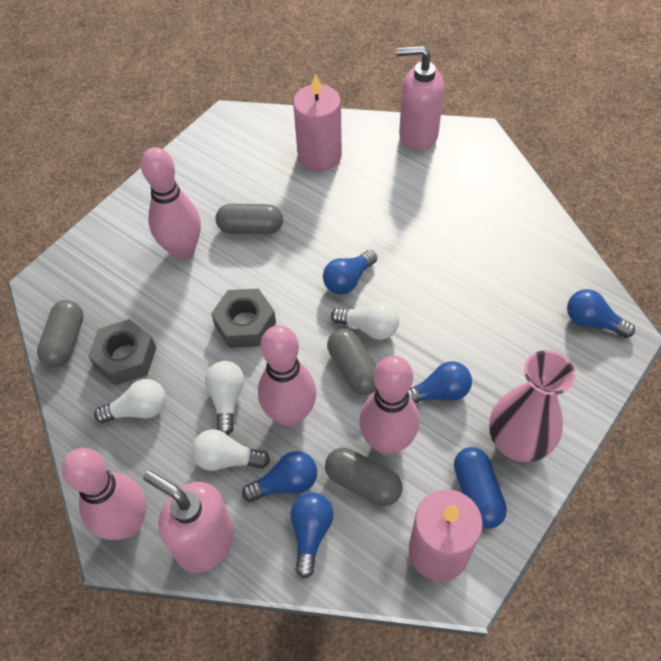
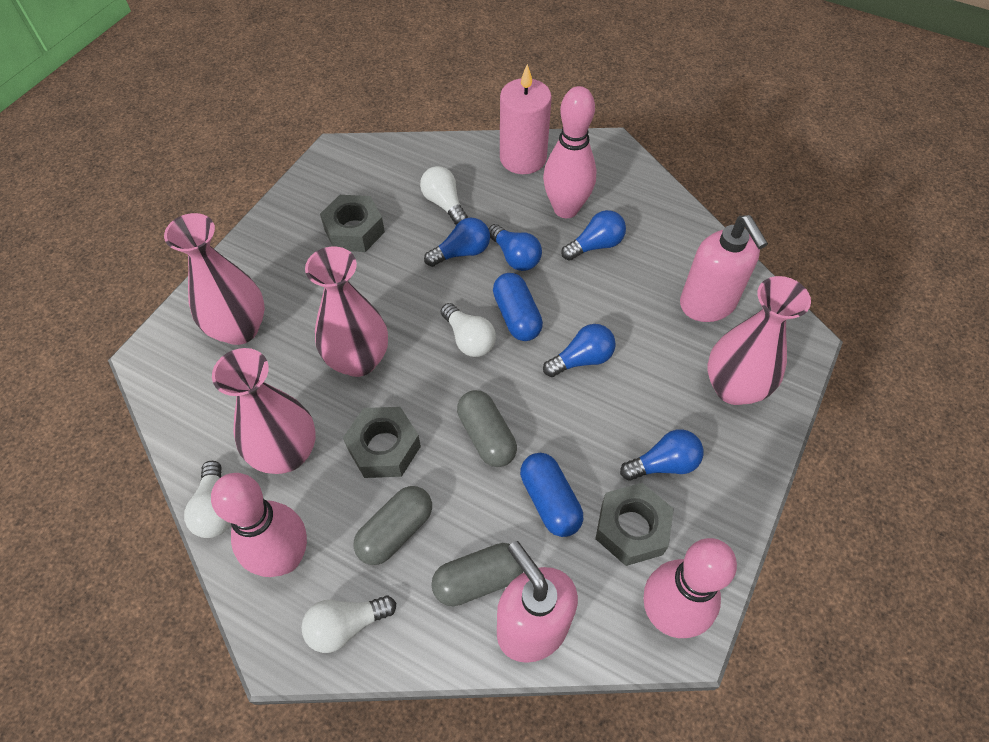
blue capsule: [454,447,507,529] = 1 -> [493,273,543,341] [520,453,583,537] = 2
grey capsule: [37,300,84,368] [216,204,283,234] [325,448,402,506] [327,329,377,395] = 4 -> [354,486,432,565] [432,543,523,606] [457,390,517,467] = 3
grey nut: [88,319,156,385] [211,289,276,348] = 2 -> [320,195,385,252] [343,407,421,478] [595,483,674,566] = 3
pink bowling pin: [62,448,146,540] [141,147,201,260] [258,325,316,427] [359,356,419,455] = 4 -> [211,473,307,577] [543,86,597,218] [644,538,737,638] = 3
pink candle: [293,74,342,171] [409,489,483,581] = 2 -> [500,64,552,174] = 1
pink vase: [489,350,575,462] = 1 -> [164,213,265,345] [212,348,316,474] [305,247,388,377] [707,276,811,405] = 4

